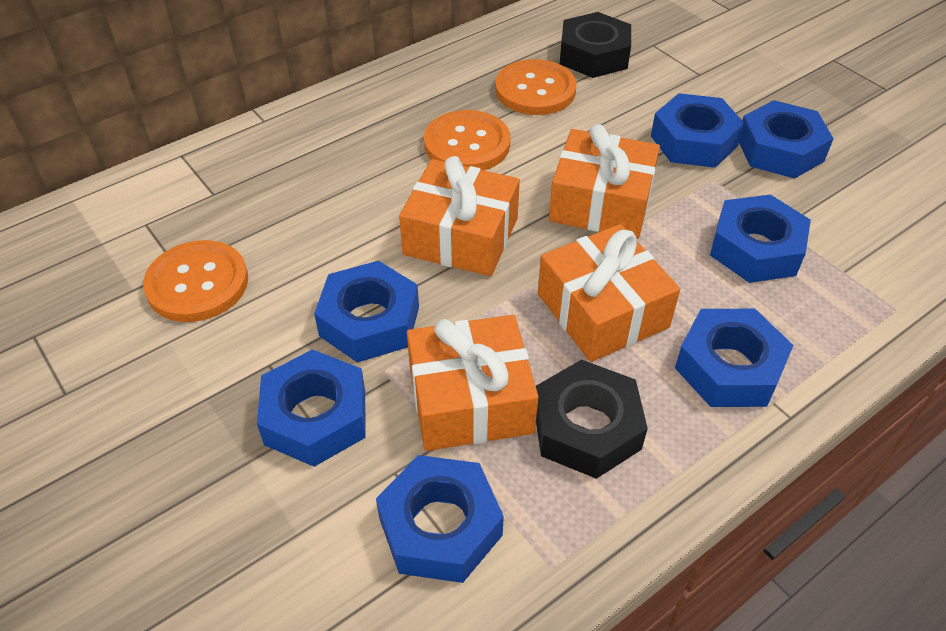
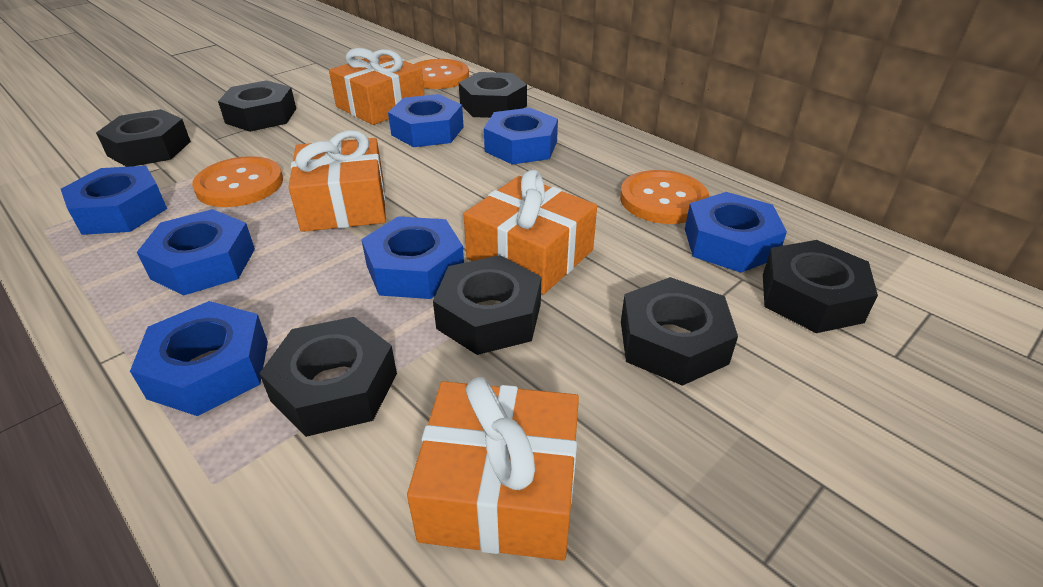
black nut: [536,360,648,479] [560,12,631,78] = 2 -> [96,109,191,167] [218,80,296,132] [259,317,397,437] [433,255,541,355] [459,72,527,118] [621,277,738,386] [763,240,878,333] = 7

